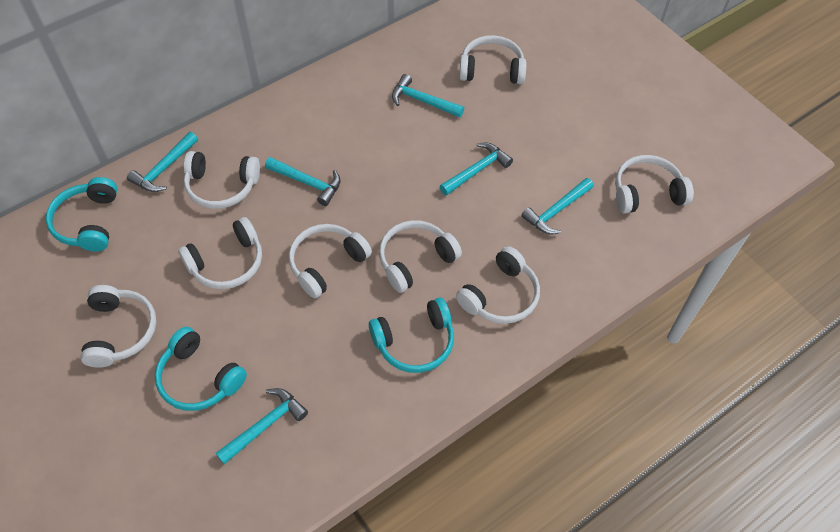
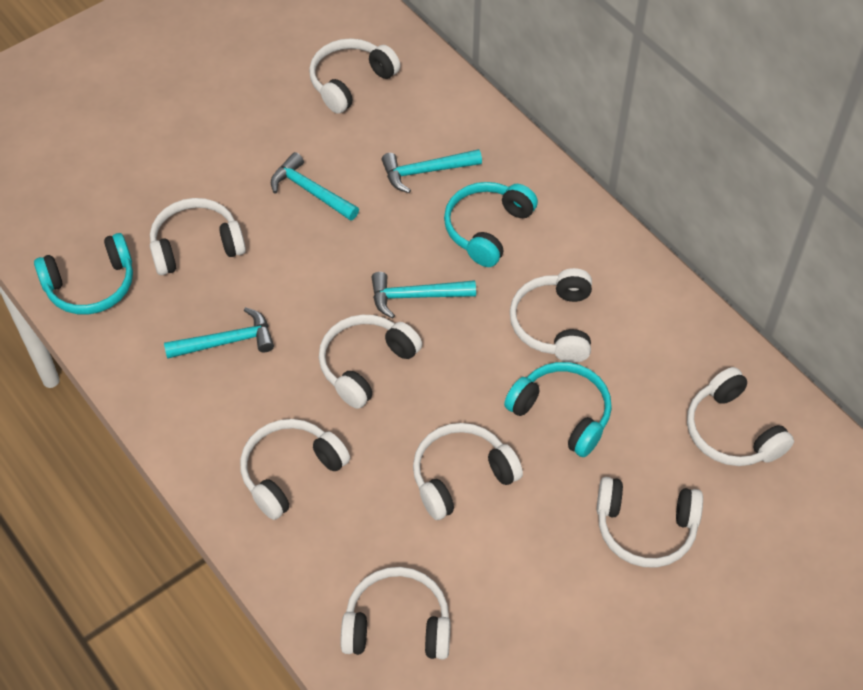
turquoise hammer: [127,132,198,192] [215,388,308,464] [265,157,341,206] [392,74,464,118] [439,143,513,196] [521,178,594,235] = 6 -> [164,307,274,359] [271,152,359,221] [371,272,476,319] [382,149,482,193] = 4
white headphones: [80,285,156,368] [178,217,262,289] [184,151,260,209] [289,224,372,298] [379,220,462,293] [456,246,540,324] [459,35,526,84] [615,155,694,213] = 8 -> [150,198,246,275] [240,419,350,520] [309,38,400,114] [319,315,422,409] [341,567,451,659] [413,423,523,520] [510,268,592,363] [597,477,703,568] [687,367,794,466] = 9

